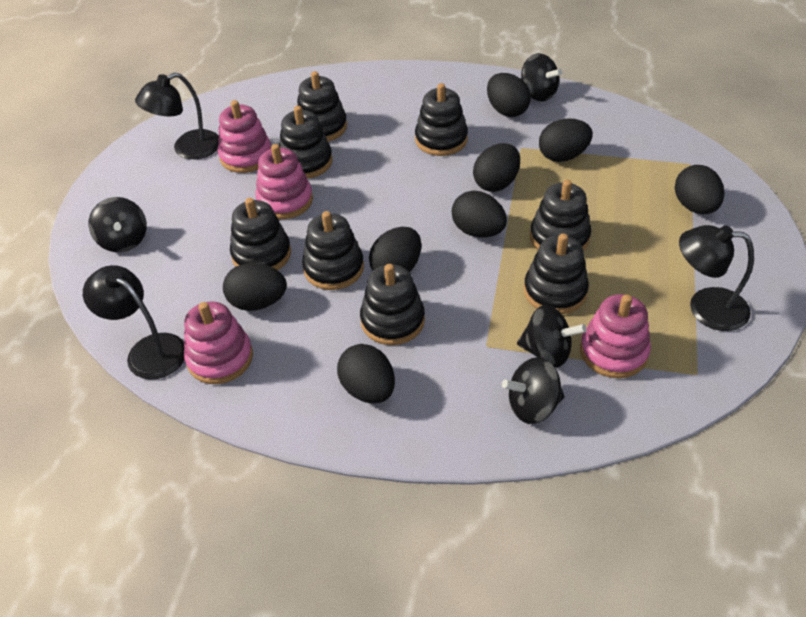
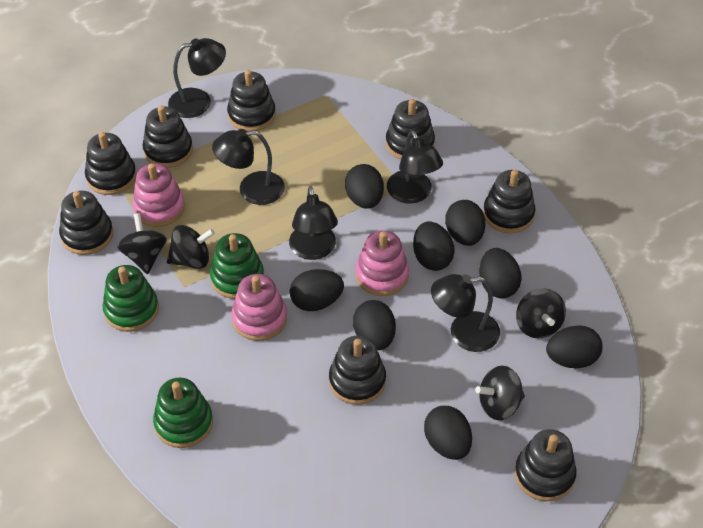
black lamp: [83,265,184,380] [135,73,219,159] [679,225,754,331] = 3 -> [168,38,226,118] [212,129,285,205] [289,186,338,260] [387,130,443,204] [431,274,500,352] = 5
green stacking toy: none = 0 -> [102,265,159,332] [153,378,213,448] [210,233,264,299] = 3
pink stacking toy: [184,301,253,384] [218,100,271,173] [255,144,313,219] [580,294,651,378] = 4 -> [132,163,185,227] [232,274,287,341] [356,230,409,296] = 3

